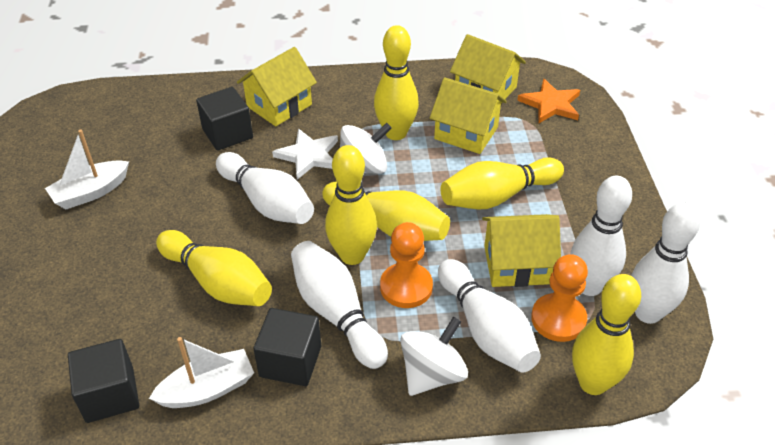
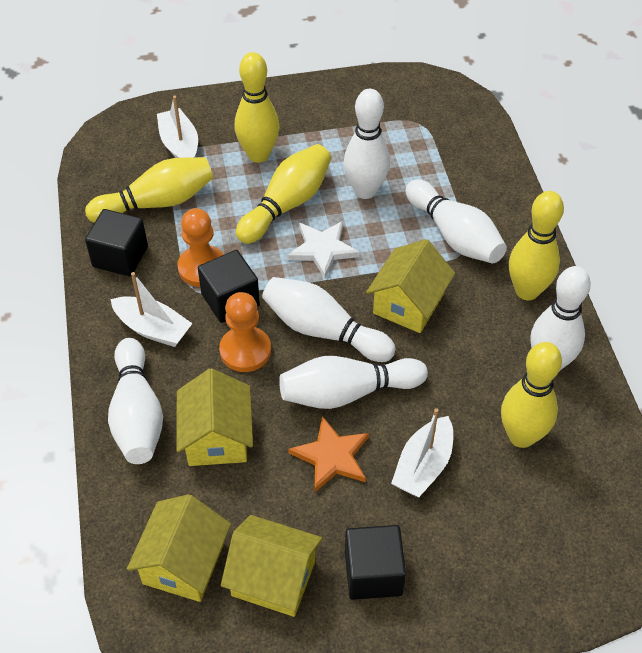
white boat: [45,130,129,209] [149,337,254,408] = 2 -> [111,272,193,347] [157,96,198,158] [391,408,453,497] = 3
white bowling pin: [216,152,314,224] [291,241,388,369] [438,259,541,373] [571,176,632,296] [631,203,700,324] = 5 -> [108,338,163,464] [262,277,396,362] [279,356,428,409] [344,89,390,199] [405,179,507,263] [531,266,591,370] = 6
white spinning top: [340,123,392,174] [400,317,468,396] = 2 -> none = 0
yellow bowling pin: [156,230,272,306] [322,181,450,241] [325,145,377,265] [374,25,419,140] [441,157,564,210] [572,274,641,395] = 6 -> [85,157,214,223] [235,52,279,163] [236,144,331,244] [501,342,562,448] [509,191,564,300] = 5

